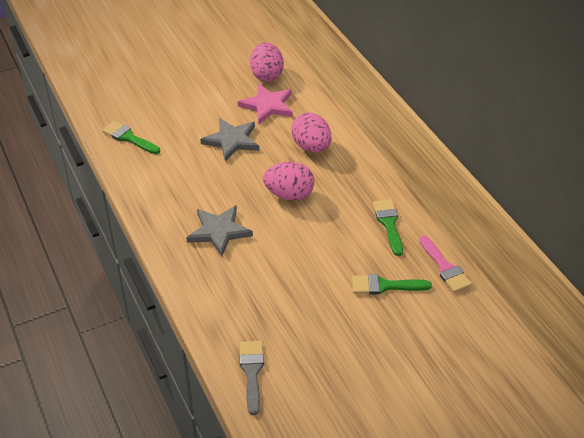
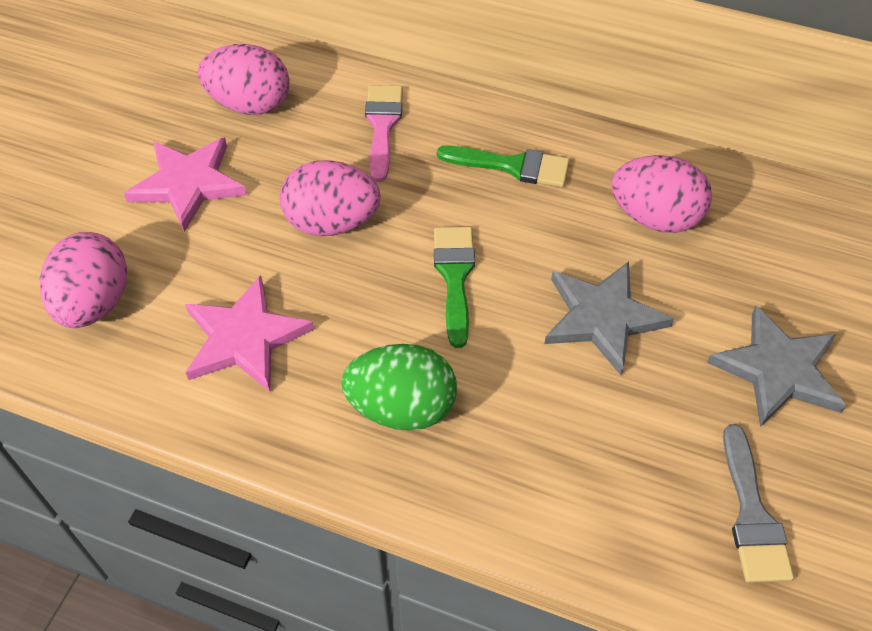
green brush: [102,121,160,154] [352,274,432,294] [373,199,403,256] = 3 -> [434,227,475,348] [437,145,570,187] = 2
green egg: none = 0 -> [341,344,457,431] = 1
pink egg: [250,42,284,82] [263,162,314,201] [291,113,331,152] = 3 -> [40,232,128,328] [198,44,290,115] [280,160,381,236] [611,155,712,233] = 4
pink star: [238,84,293,124] = 1 -> [124,137,247,232] [185,275,314,392] = 2

